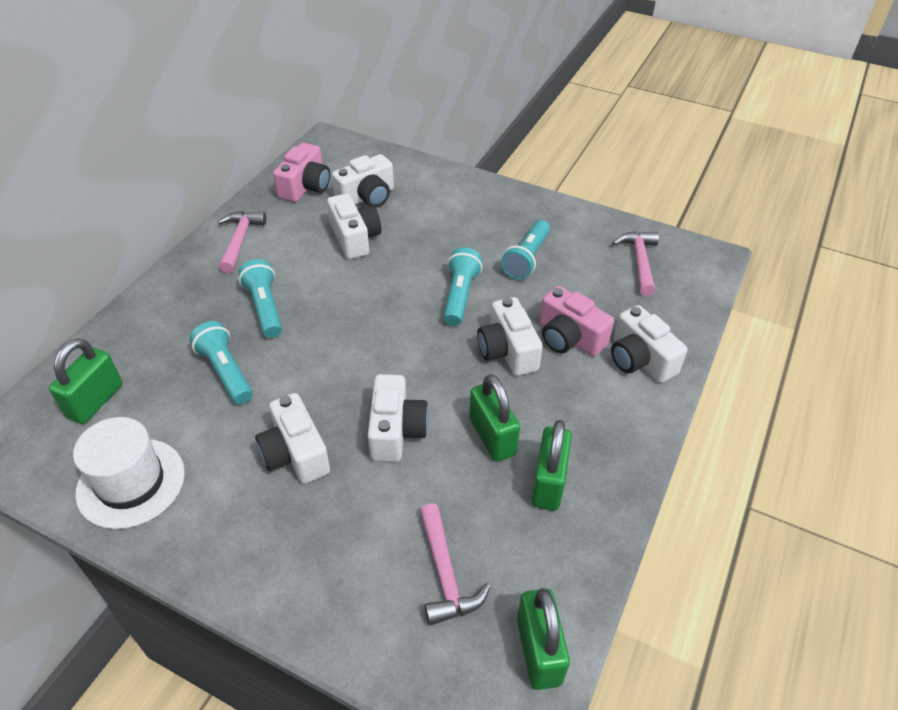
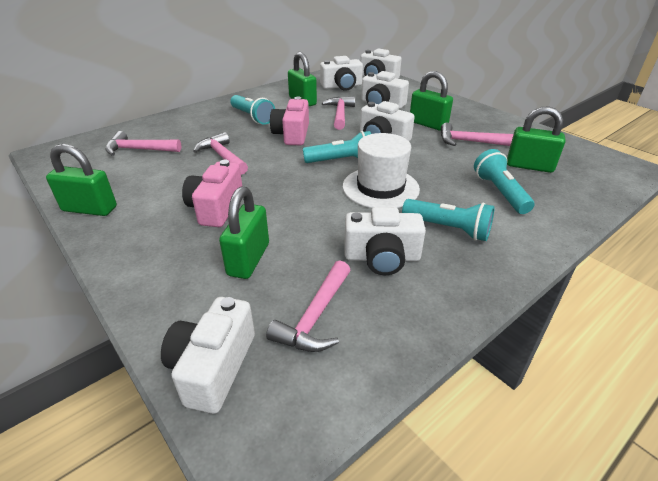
green padlock: [49,338,122,424] [469,374,520,462] [517,588,570,690] [531,420,572,511] = 4 -> [46,144,117,216] [219,186,269,279] [288,52,317,106] [410,71,453,131] [507,106,565,173] = 5
pink hammer: [218,211,267,273] [419,503,491,626] [612,231,659,296] = 3 -> [105,131,181,156] [193,132,248,175] [266,260,351,352] [322,96,355,130] [441,123,514,146] = 5

